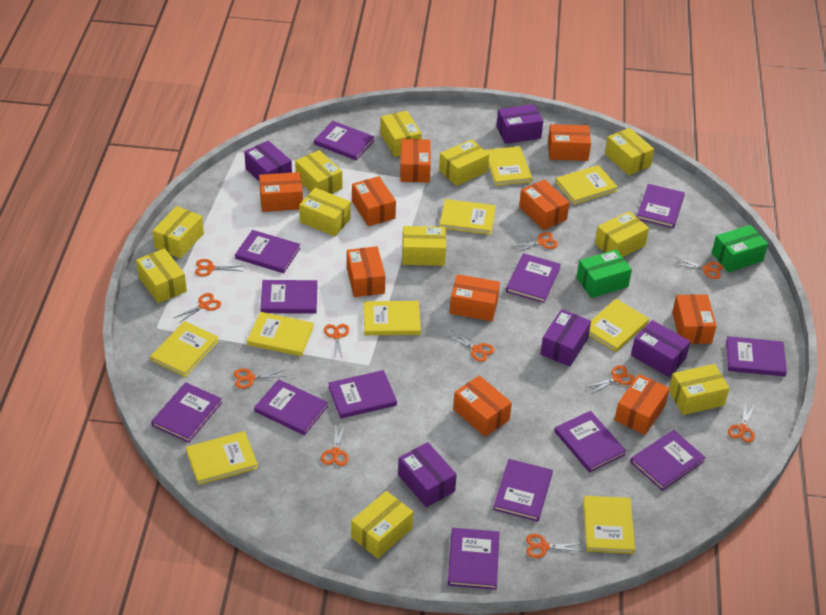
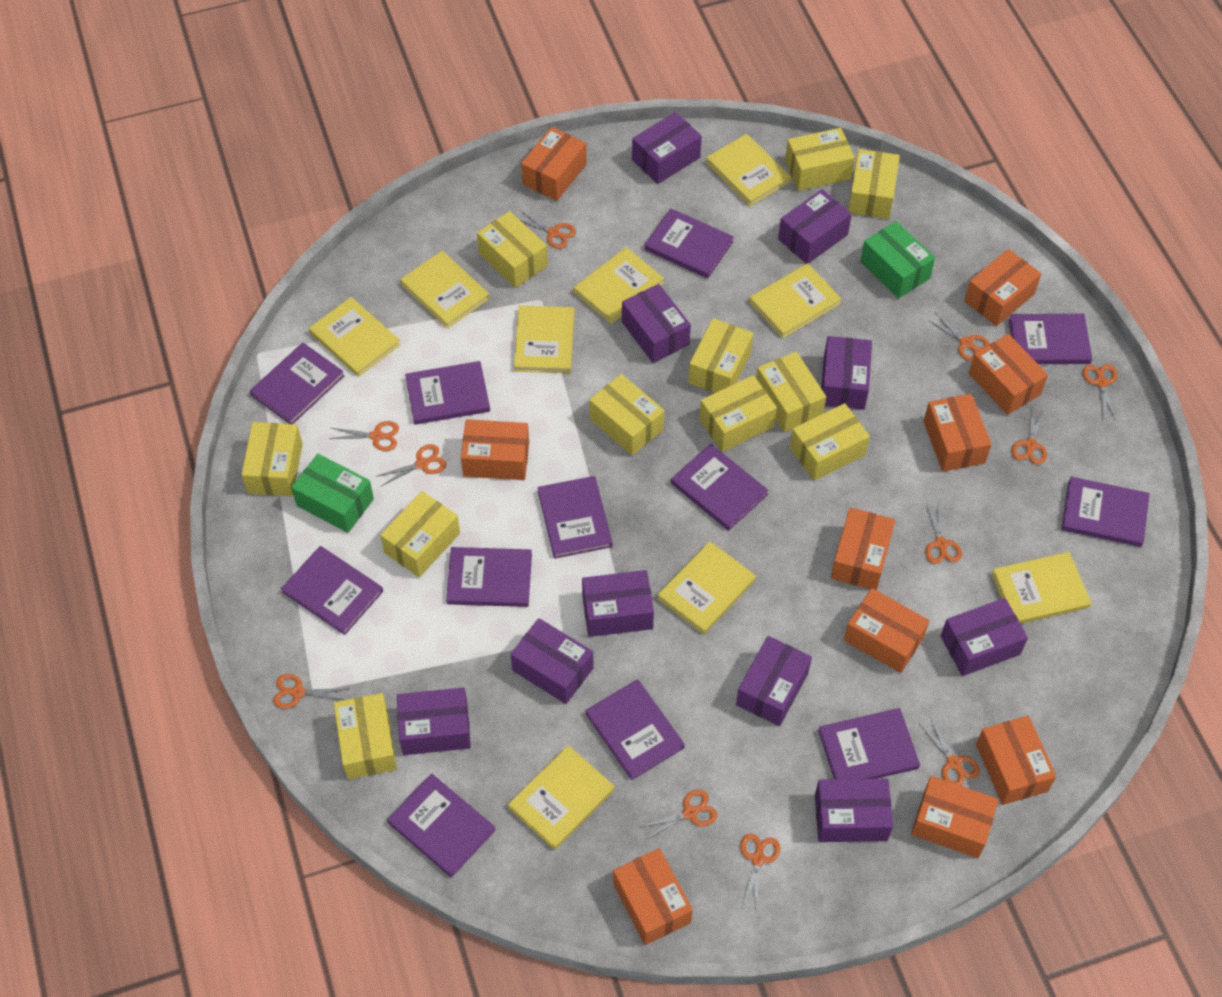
purple book: [151,382,222,443] [235,230,300,273] [254,379,328,435] [260,280,317,314] [314,121,375,160] [328,370,397,419] [448,528,499,590] [493,459,553,522] [506,253,561,303] [554,411,626,473] [630,430,706,491] [637,184,685,228] [726,336,787,376] = 13 -> [250,343,344,424] [281,546,383,635] [387,773,496,877] [405,361,490,425] [446,547,532,607] [538,476,613,559] [585,679,685,780] [644,208,734,278] [671,444,769,531] [818,708,920,779] [1008,314,1092,364] [1061,477,1150,547] = 12
purple box: [244,140,292,181] [398,442,457,507] [496,104,543,144] [541,309,591,367] [631,320,690,377] = 5 -> [397,687,471,755] [511,618,594,704] [582,570,654,637] [622,284,691,363] [632,112,702,184] [736,636,812,726] [778,189,852,264] [815,779,893,842] [821,336,872,410] [941,598,1028,676] = 10

